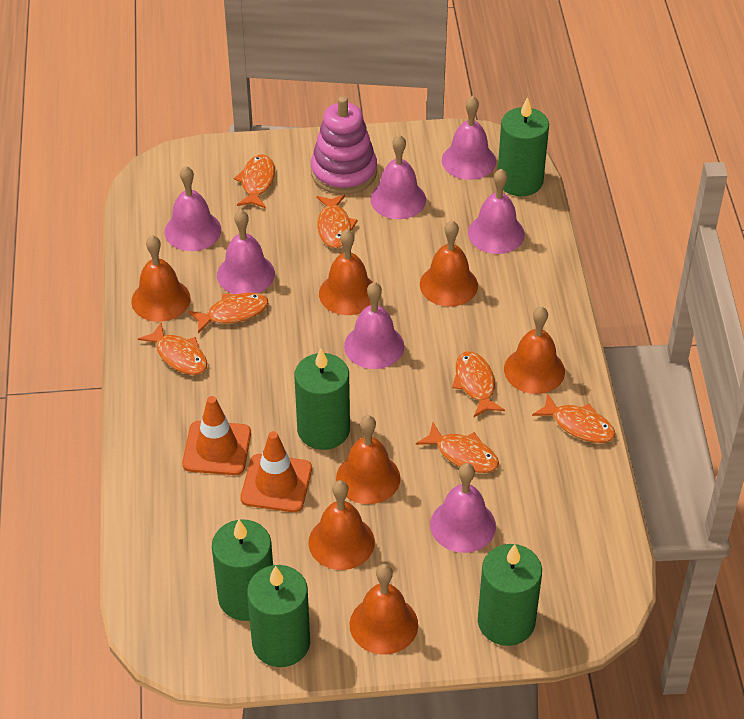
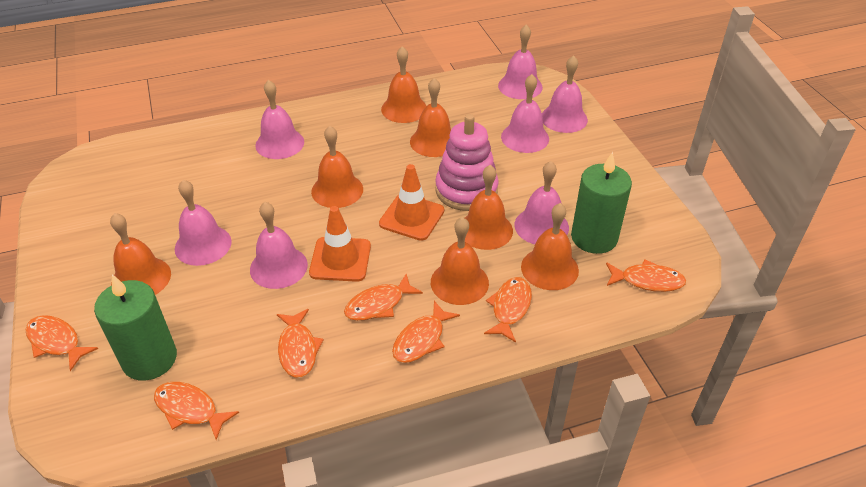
green candle: [212,520,273,621] [247,565,310,667] [295,349,350,450] [478,544,542,646] [498,97,549,196] = 5 -> [94,274,177,381] [571,152,632,254] = 2

